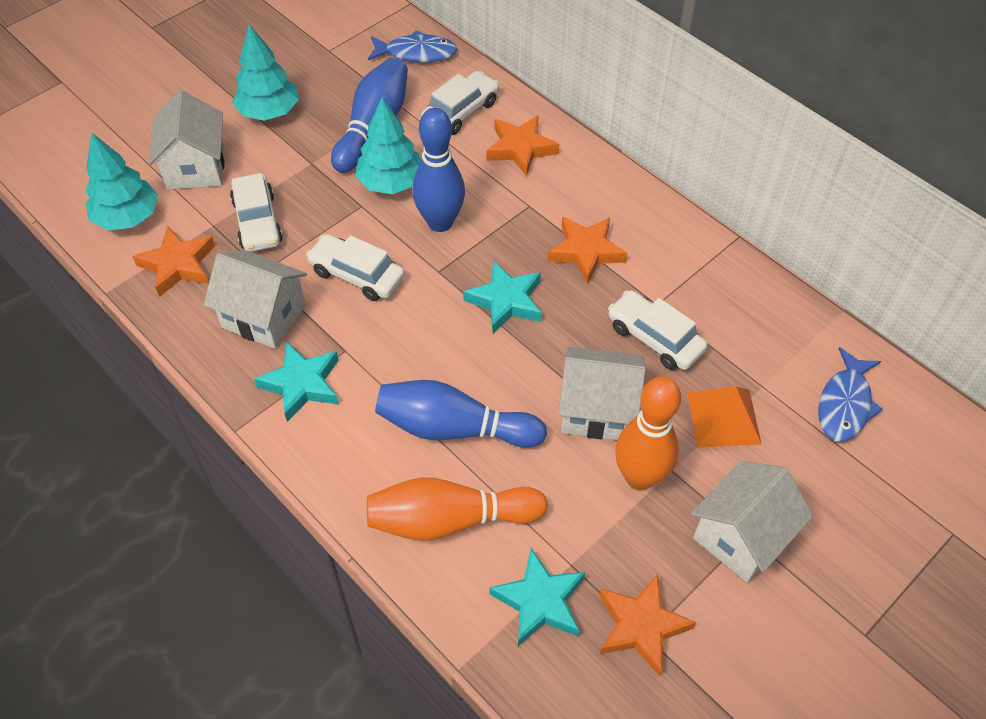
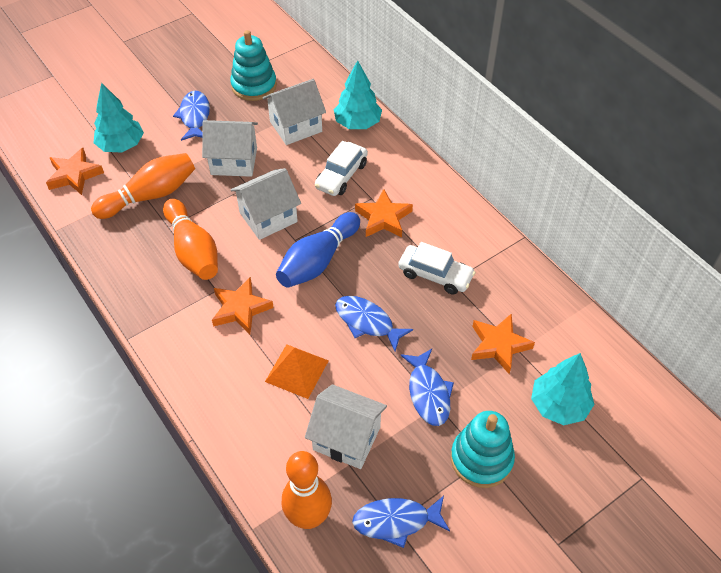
blue bowling pin: [331,57,408,173] [375,380,547,448] [412,108,465,232] = 3 -> [276,212,360,288] = 1
blue fish: [368,30,457,63] [818,347,883,442] = 2 -> [173,91,210,141] [335,296,413,351] [352,496,450,548] [400,349,454,426] = 4
orange bowling pin: [367,477,548,541] [615,377,681,490] = 2 -> [91,153,195,219] [163,199,218,280] [282,451,332,529] = 3
turquoise stacking toy: none = 0 -> [230,30,277,101] [451,411,515,488] = 2
turquoise star: [254,342,339,422] [463,260,542,333] [489,548,585,646] = 3 -> none = 0
white car: [230,173,283,252] [306,234,405,301] [421,71,499,135] [608,290,707,370] = 4 -> [315,141,368,196] [398,242,476,294] = 2

